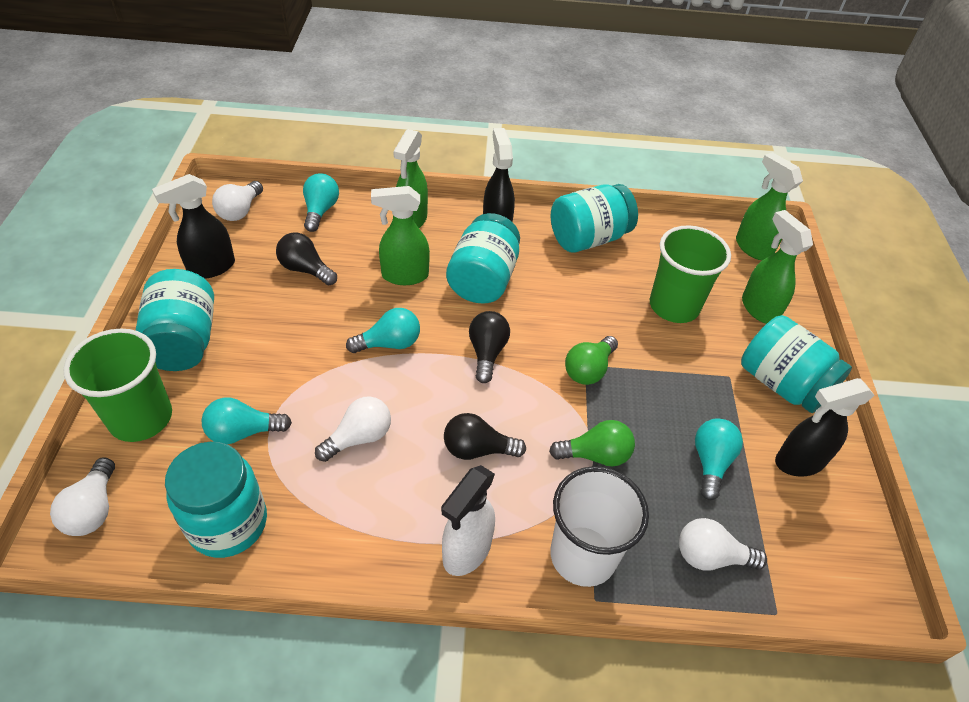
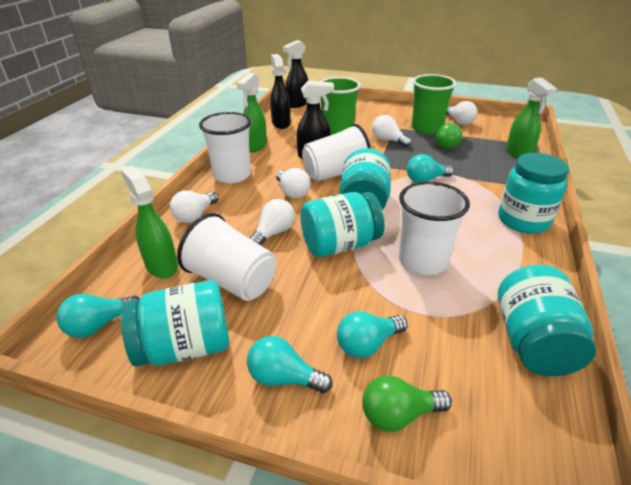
black light bulb: [276,233,337,285] [444,413,526,460] [469,311,510,383] = 3 -> none = 0
green spray bottle: [371,186,430,285] [393,129,428,228] [736,152,803,260] [742,210,813,324] = 4 -> [120,166,178,278] [237,73,267,152] [506,77,557,158] = 3
white cup: [550,466,649,587] = 1 -> [177,213,276,301] [199,112,251,183] [302,124,371,182] [399,182,470,275] = 4
white light bulb: [50,457,115,536] [212,181,263,221] [315,397,391,462] [679,518,767,570] = 4 -> [170,190,219,223] [249,199,295,245] [276,168,311,198] [372,115,411,147] [446,101,477,125] = 5
white spray bottle: [441,465,495,576] = 1 -> none = 0

